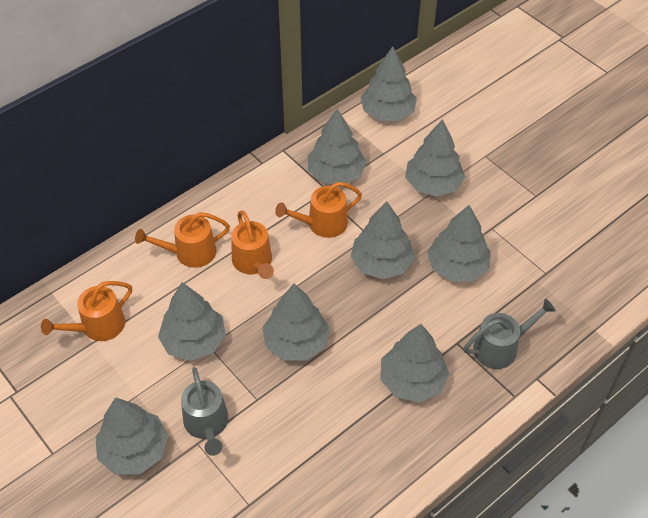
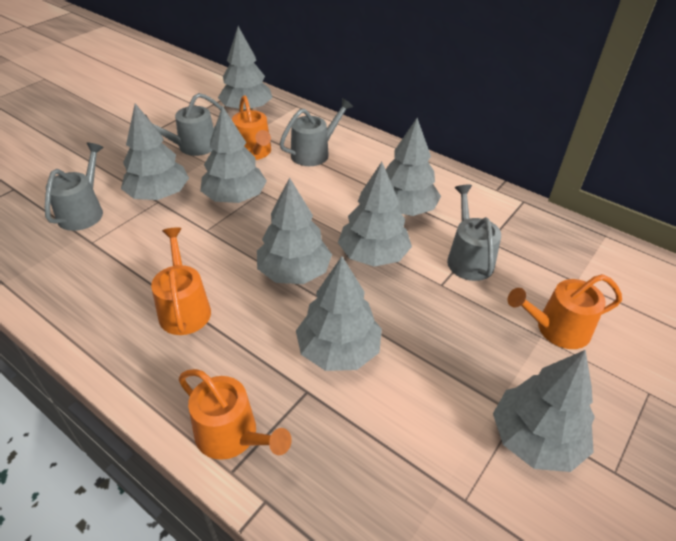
grey tree: [96,397,168,474] [158,282,226,361] [263,284,330,360] [308,109,366,184] [351,201,415,279] [360,46,417,121] [380,324,449,403] [405,119,465,197] [427,205,491,282] = 9 -> [121,103,189,200] [200,106,267,203] [218,26,273,111] [257,177,332,284] [296,256,382,371] [338,162,412,267] [386,118,441,216] [493,350,595,472] = 8
grey watering can: [181,367,228,456] [464,299,556,369] = 2 -> [45,142,104,231] [146,93,222,156] [280,98,353,166] [447,185,501,281] = 4

